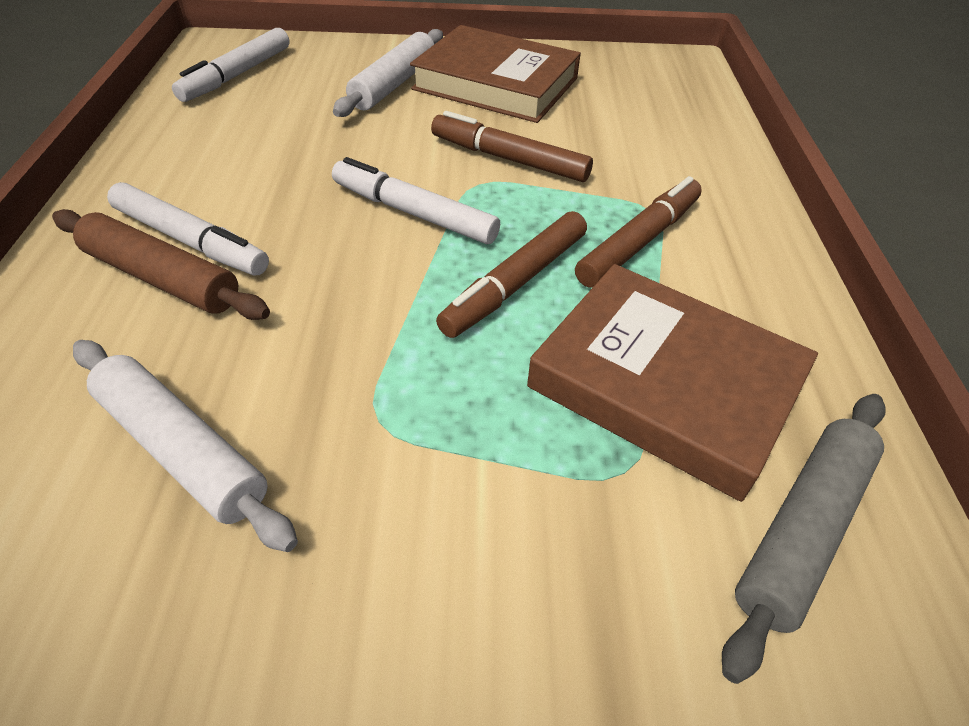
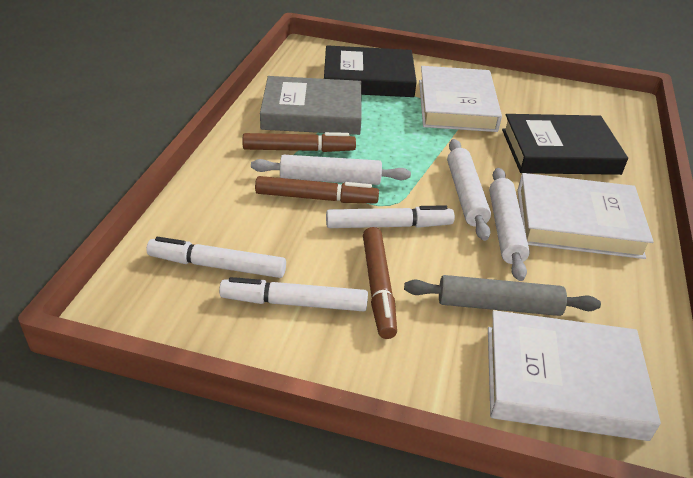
black book: none = 0 -> [324,45,417,97] [502,114,628,175] = 2
brown book: [410,25,581,123] [527,264,818,502] = 2 -> none = 0
brown rolling pin: [52,209,270,320] = 1 -> none = 0
grey book: none = 0 -> [260,76,362,135] = 1
white book: none = 0 -> [419,66,502,132] [488,310,661,441] [518,173,654,259] = 3
white rolling pin: [73,340,298,552] [333,29,443,117] = 2 -> [251,155,411,185] [447,139,491,241] [489,168,530,281] = 3

